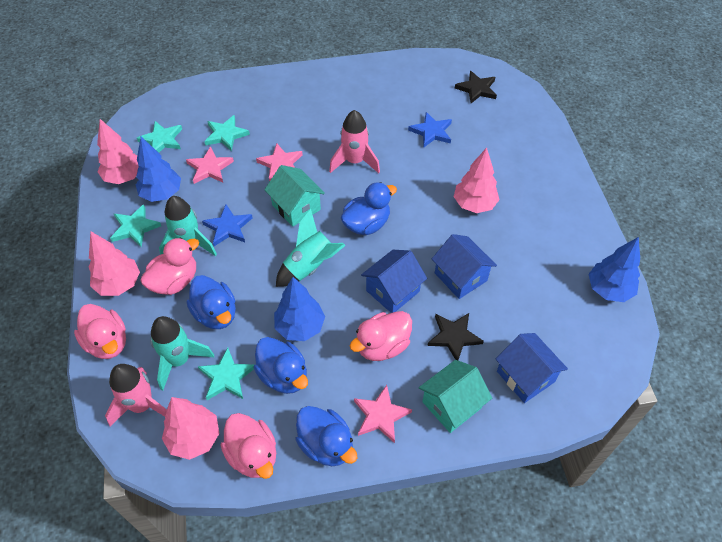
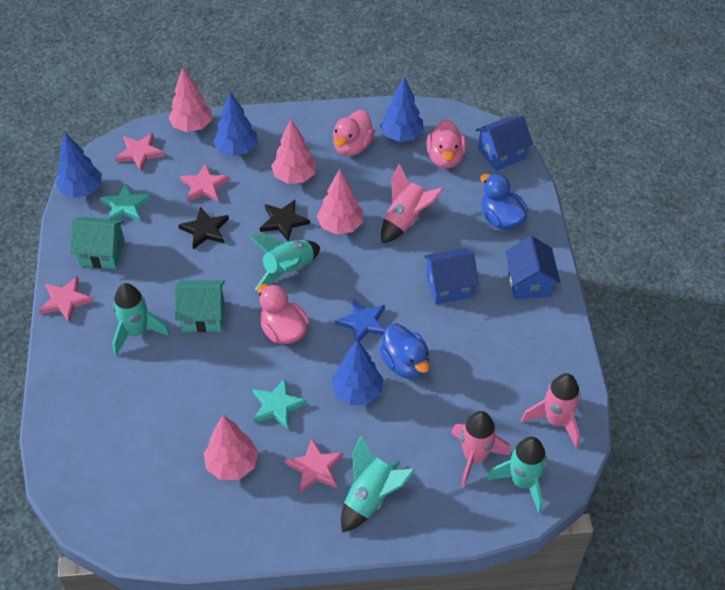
blue duck: [186,275,236,329] [254,337,308,394] [296,406,358,466] [341,182,397,235] = 4 -> [379,323,430,379] [481,174,528,229] = 2
blue star: [202,205,253,246] [408,112,452,148] = 2 -> [335,298,385,342] = 1
blue tree: [136,137,181,202] [274,277,325,341] [588,237,640,302] = 3 -> [56,132,102,198] [213,92,258,156] [331,340,383,405] [380,77,424,142] = 4
pink duck: [74,304,126,359] [140,237,199,295] [221,413,276,479] [350,311,412,361] = 4 -> [257,284,309,344] [333,110,375,156] [426,119,466,169] = 3
pink rocket: [105,364,167,427] [329,110,380,173] = 2 -> [381,164,444,244] [451,411,510,488] [521,373,581,448] = 3
pink star: [186,146,234,184] [256,144,303,181] [354,385,412,443] = 3 -> [39,276,94,323] [115,133,164,171] [180,163,229,202] [285,438,343,493] = 4
turquoise rocket: [150,316,214,391] [159,196,217,256] [276,209,345,287] = 3 -> [112,283,170,355] [249,234,320,291] [341,435,415,532] [487,437,547,513] = 4
turquoise star: [110,204,161,247] [137,121,182,153] [198,348,254,400] [204,115,250,151] = 4 -> [100,183,151,221] [252,378,307,430] = 2

